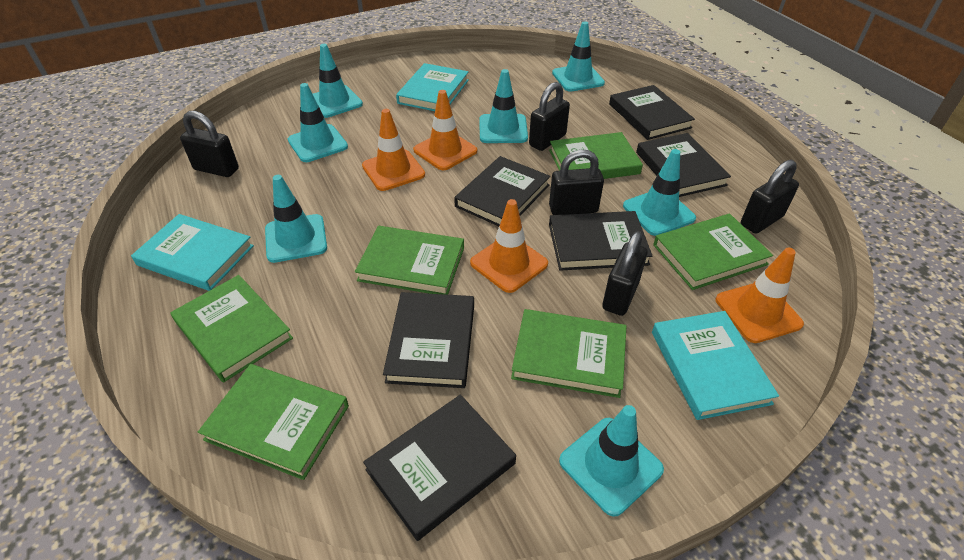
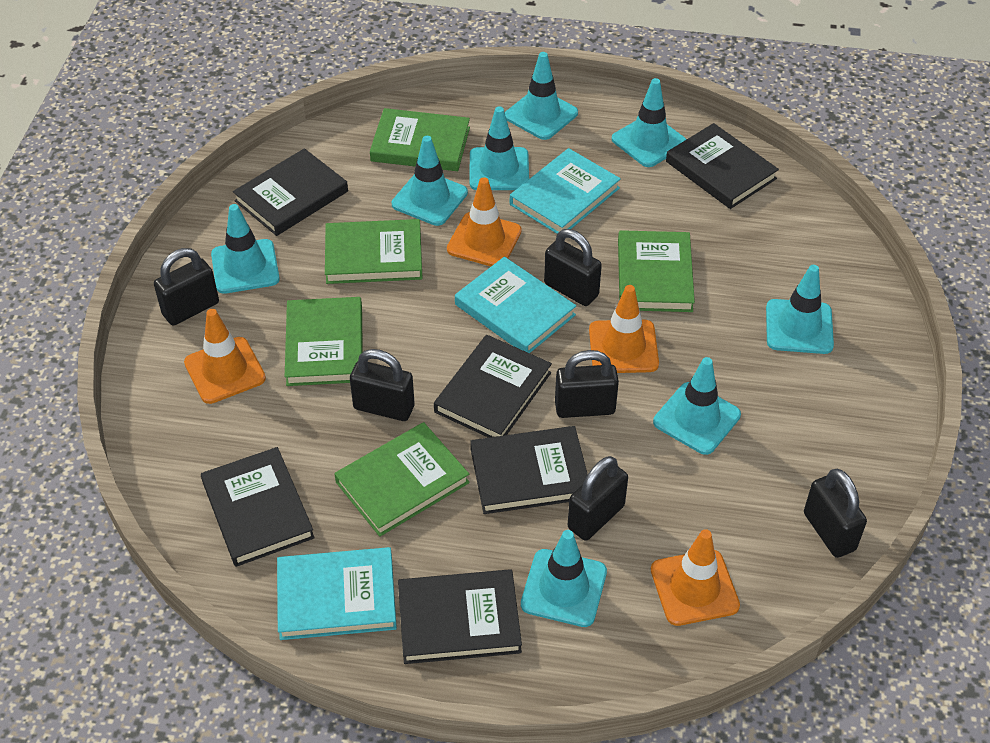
black padlock: [180,111,239,177] [529,82,570,151] [549,149,604,215] [602,231,648,316] [741,160,799,234] = 5 -> [154,248,219,326] [350,349,415,421] [544,229,602,306] [555,350,619,418] [568,456,628,541] [804,469,867,558] = 6
green book: [170,275,293,383] [198,364,349,480] [355,226,464,295] [511,309,626,398] [549,132,643,179] [653,214,773,290] = 6 -> [285,297,363,386] [325,219,423,284] [334,422,470,537] [370,108,470,171] [618,230,695,312] = 5
turquoise traffic cone: [265,175,327,263] [288,83,348,162] [313,44,363,118] [479,69,528,143] [552,21,605,92] [559,405,664,517] [623,149,696,236] = 7 -> [211,204,280,294] [392,136,468,226] [470,106,529,190] [505,52,578,140] [521,530,607,627] [612,78,687,167] [653,357,741,455] [766,265,834,354] = 8

